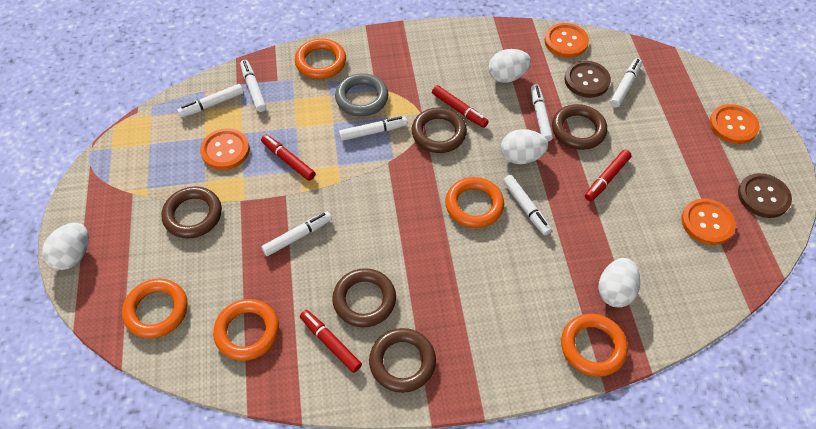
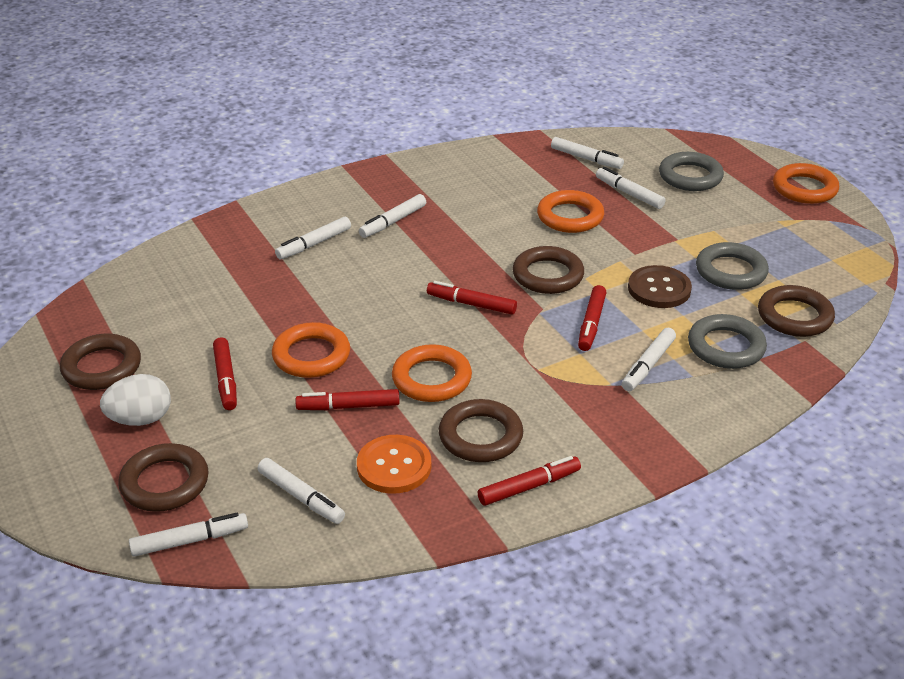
brown button: [564,61,611,98] [738,173,792,218] = 2 -> [628,265,692,308] = 1
grey ring: [335,73,388,116] = 1 -> [659,152,724,191] [688,314,767,369] [696,242,769,290] = 3
orange button: [200,128,250,170] [544,23,589,58] [681,198,736,245] [709,104,760,144] = 4 -> [357,435,431,494] = 1
orange ring: [122,279,188,339] [213,299,279,361] [295,39,346,79] [445,177,504,228] [561,314,628,377] = 5 -> [272,322,350,378] [392,344,472,402] [537,190,604,233] [773,163,839,204] = 4
red marker: [261,135,315,181] [300,310,362,373] [432,85,489,128] [585,150,632,201] = 4 -> [213,337,237,410] [295,389,400,410] [427,281,517,314] [478,456,581,506] [578,285,607,351] = 5
white egg: [42,223,89,270] [488,49,531,83] [501,129,548,164] [598,258,640,308] = 4 -> [100,374,171,426] = 1

